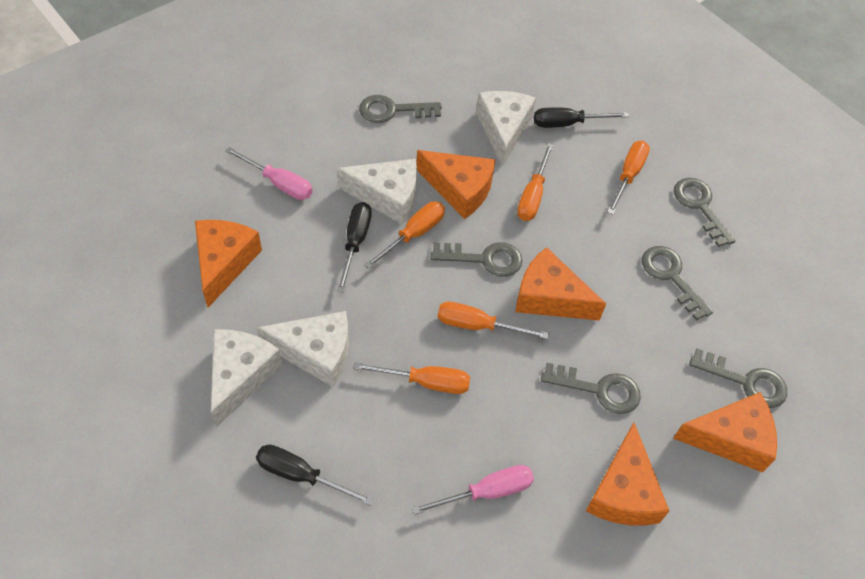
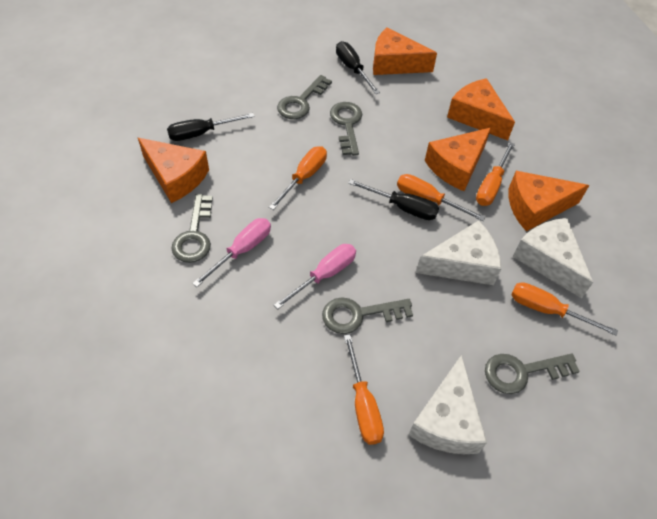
grey key: [359,95,442,123] [430,242,523,277] [541,363,641,414] [642,246,713,321] [674,178,736,247] [689,348,787,408] = 6 -> [171,194,213,263] [277,75,332,119] [322,297,413,334] [330,102,362,156] [485,353,580,394] = 5
white cheese: [211,330,283,427] [257,311,349,387] [337,159,417,224] [476,91,536,167] = 4 -> [408,355,487,454] [416,220,501,285] [512,218,593,298] = 3

